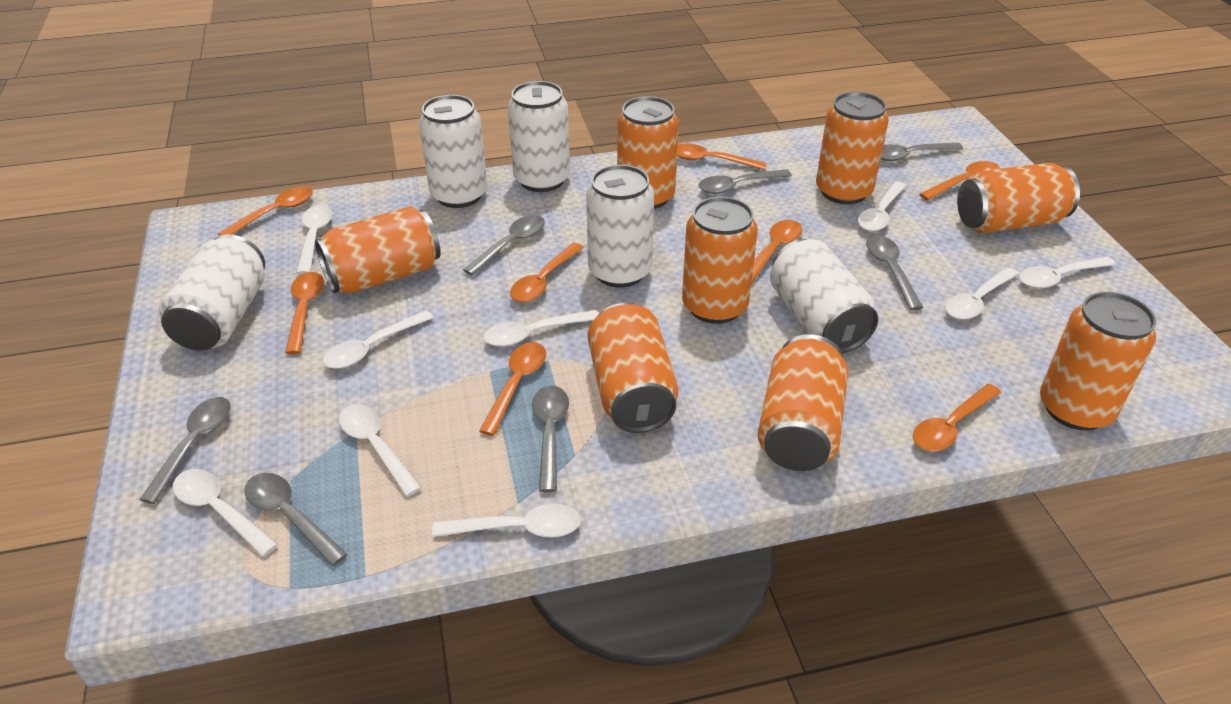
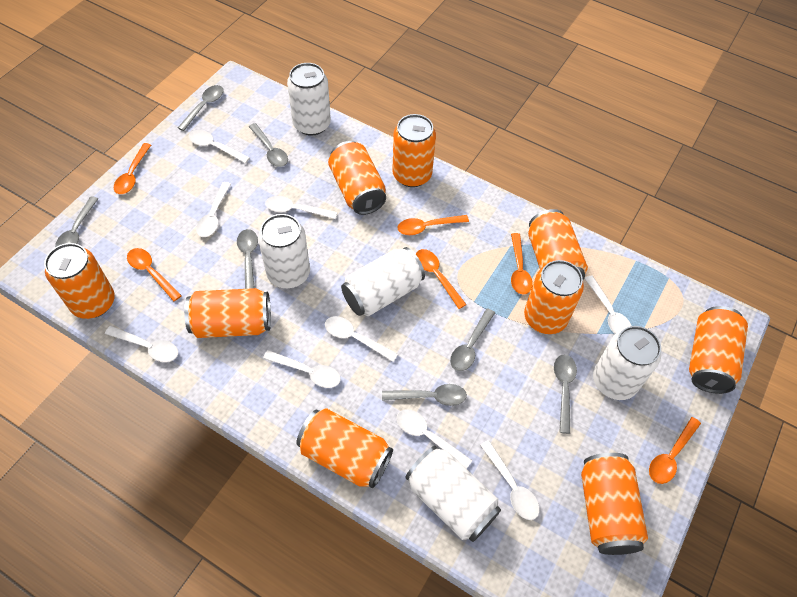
orange can: [315,206,441,294] [588,303,679,433] [617,96,679,209] [682,197,758,324] [758,334,848,471] [816,92,889,205] [957,163,1080,233] [1040,292,1156,431] = 8 -> [44,243,115,319] [184,288,271,338] [296,408,393,489] [328,141,386,215] [392,114,436,187] [524,260,584,334] [528,209,588,280] [581,453,648,555] [689,306,748,394] = 9
orange spoon: [218,186,313,236] [285,272,324,354] [479,342,546,436] [510,243,584,302] [677,143,767,170] [751,220,802,284] [913,384,1001,452] [919,161,1000,201] = 8 -> [114,143,151,194] [127,248,182,301] [398,215,469,235] [416,249,467,309] [511,233,533,295] [649,417,701,484] = 6

